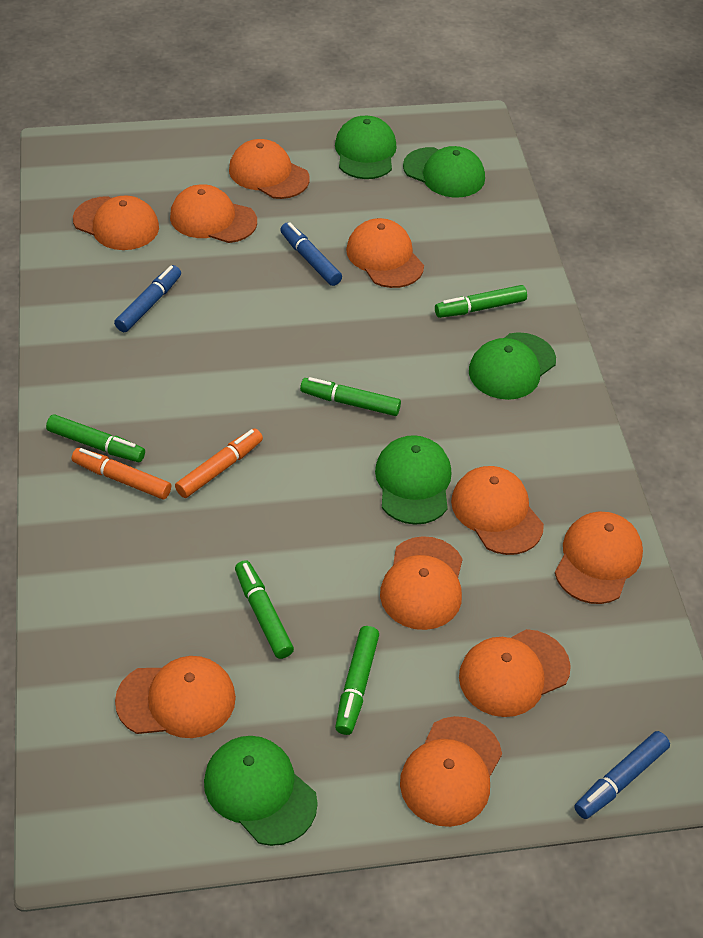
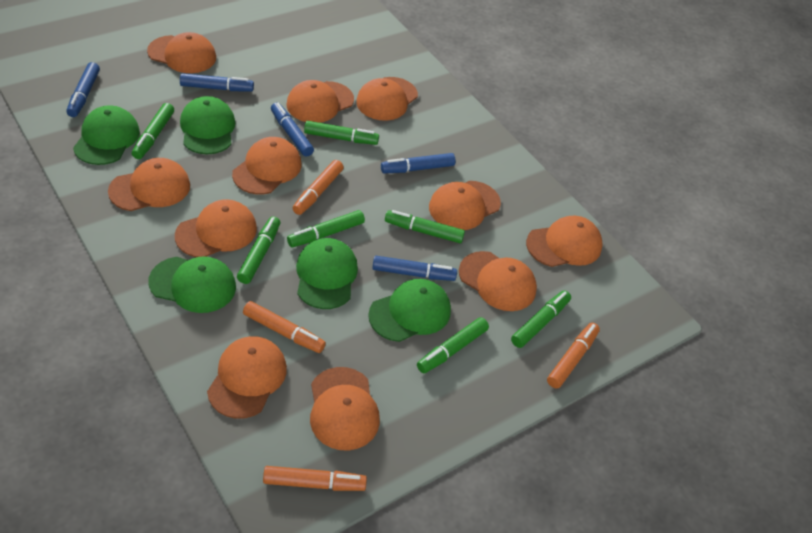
blue marker: [114,265,181,332] [280,222,342,286] [574,731,670,819] = 3 -> [66,62,100,117] [180,73,254,92] [271,103,314,157] [372,256,457,281] [381,153,455,173] = 5
green marker: [46,414,145,462] [235,560,294,659] [300,377,401,416] [335,626,379,735] [435,285,527,318] = 5 -> [132,103,174,159] [237,216,280,284] [287,210,365,248] [304,121,379,145] [385,210,465,243] [417,317,489,374] [511,290,571,348] = 7
orange cap: [73,195,159,250] [115,656,236,738] [170,184,257,243] [229,139,310,199] [346,218,424,288] [380,536,463,630] [400,716,502,827] [451,466,544,555] [459,629,571,717] [555,512,643,604] = 10 -> [108,158,190,211] [147,32,216,73] [175,199,257,257] [207,336,287,419] [232,137,301,195] [286,80,354,123] [310,367,380,450] [356,77,418,121] [429,181,501,230] [459,251,537,311] [526,215,603,267] = 11
orange marker: [72,448,171,500] [175,428,263,498] = 2 -> [243,301,326,353] [263,466,367,491] [293,160,344,215] [547,323,600,389] = 4

